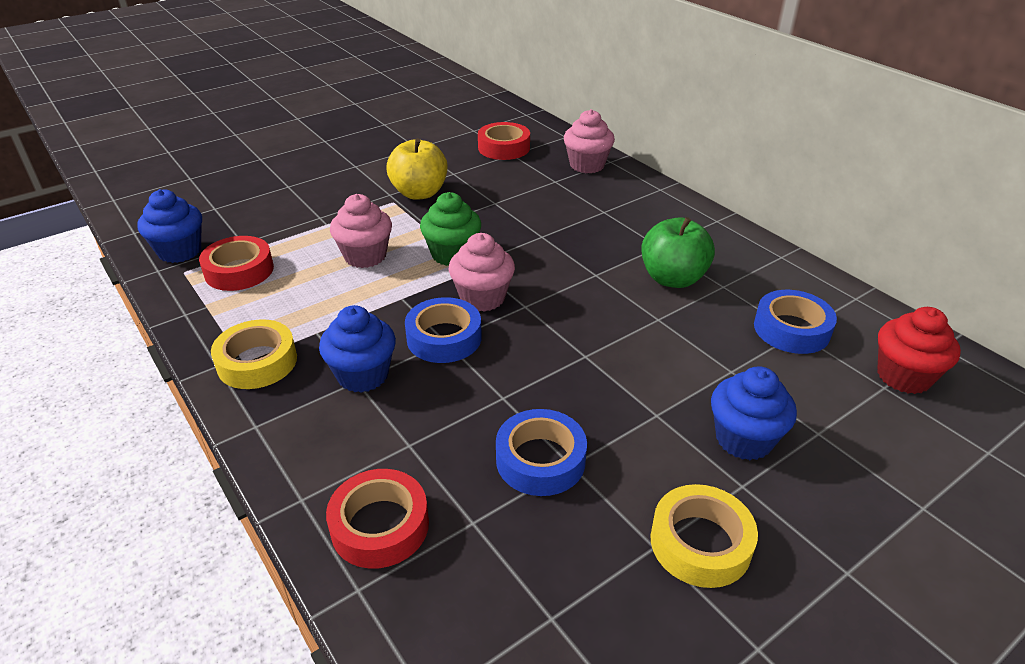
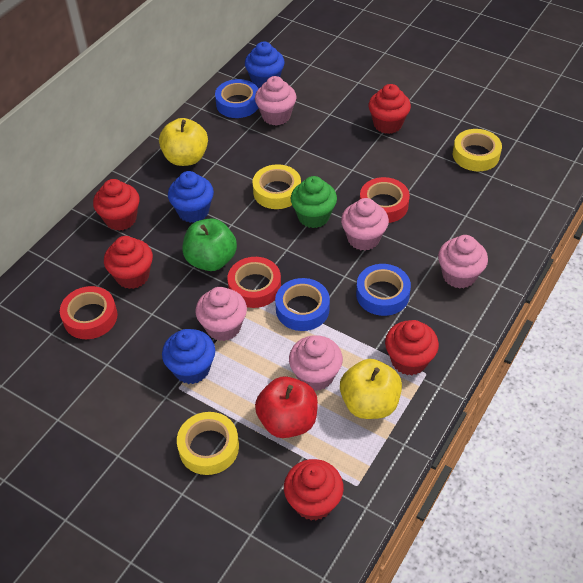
pink cupcake: [330,194,392,268] [449,233,515,312] [564,109,615,174] = 3 -> [195,287,247,341] [255,76,296,126] [289,335,343,391] [341,198,389,251] [438,235,488,289] = 5
red apple: none = 0 -> [255,376,318,438] = 1
red cupcake: [877,307,961,394] = 1 -> [93,179,139,231] [104,236,153,289] [284,459,344,521] [368,84,411,134] [385,320,439,375] = 5
yellow apple: [386,138,447,200] = 1 -> [159,118,208,166] [340,359,402,419] = 2
yellow tape: [211,320,297,389] [650,484,758,588] = 2 -> [177,412,239,475] [252,164,301,209] [453,129,502,171] = 3

